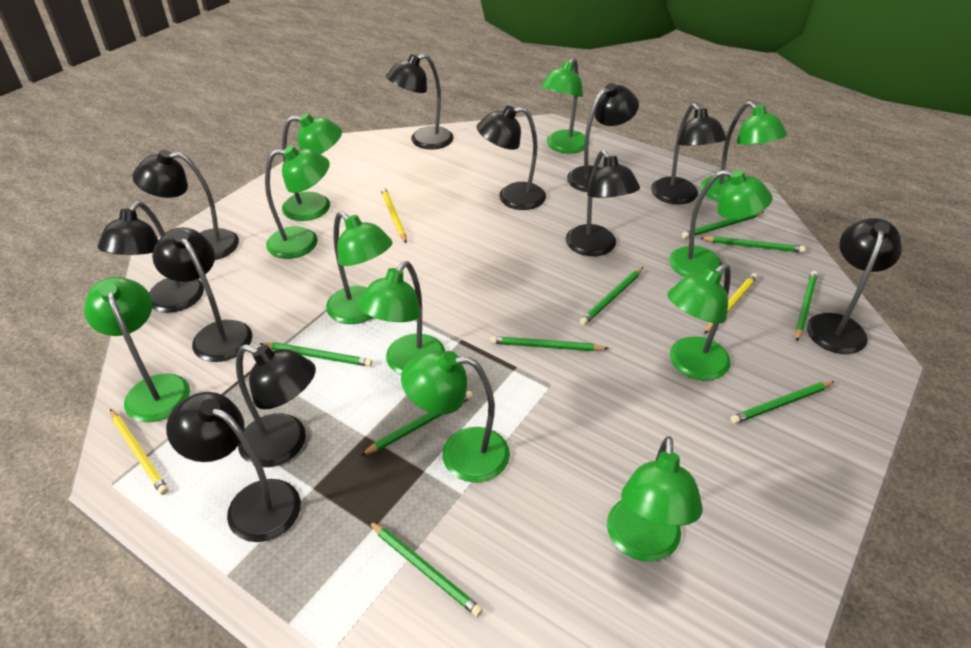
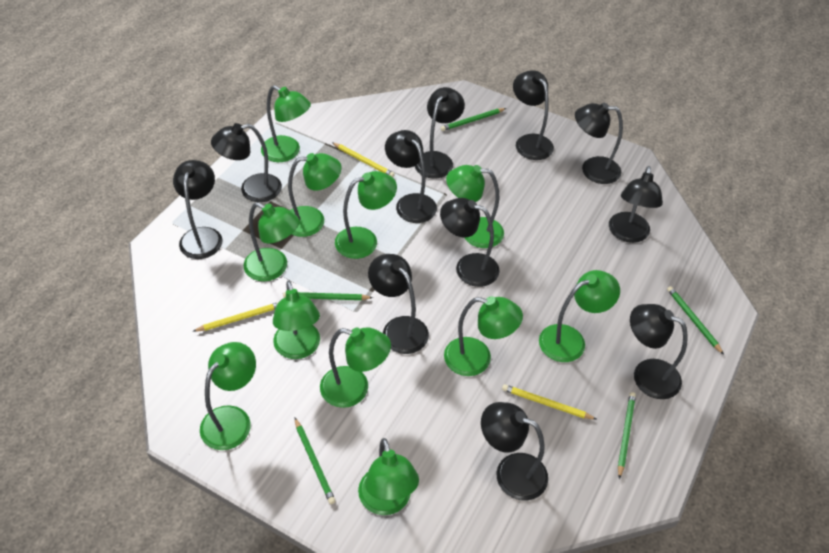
green pencil: [259,342,372,367] [360,391,473,456] [368,521,483,617] [490,336,609,351] [580,267,643,325] [682,211,764,239] [700,236,805,253] [730,381,835,424] [795,271,818,341] = 9 -> [283,292,373,300] [295,418,336,504] [441,108,506,131] [618,392,636,479] [667,286,724,355] = 5

